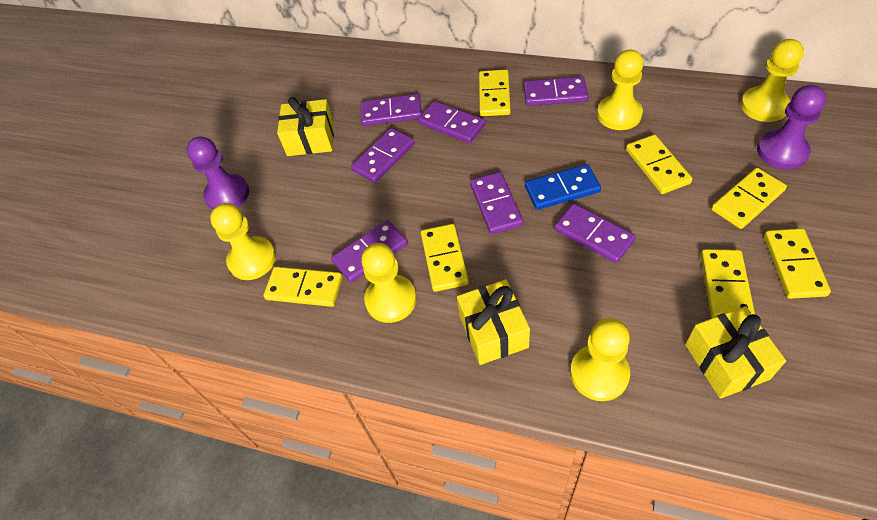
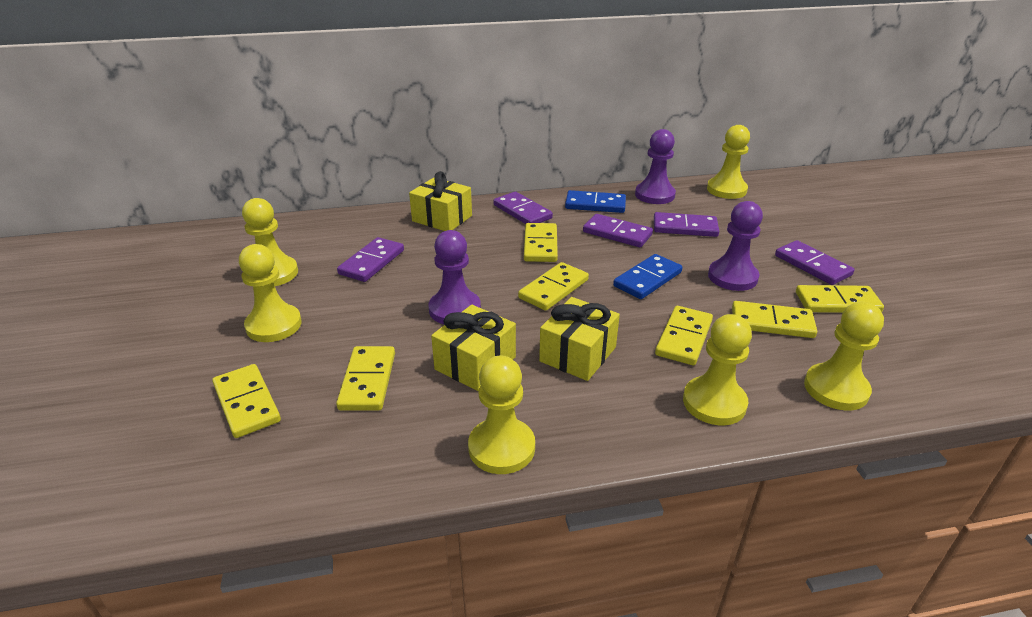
blue domino: [525,164,601,210] = 1 -> [565,190,626,213] [613,254,683,299] = 2
purple domino: [331,220,408,283] [351,128,415,183] [361,94,422,126] [418,101,485,143] [470,172,523,234] [524,77,588,106] [554,204,636,263] = 7 -> [337,237,404,282] [494,192,553,224] [583,214,653,247] [654,212,719,237] [775,240,854,285] = 5
purple pawn: [186,136,249,210] [757,85,827,170] = 2 -> [429,230,481,325] [635,129,676,204] [708,201,763,291] = 3
yellow pawn: [210,203,276,280] [361,243,417,323] [570,318,630,401] [597,50,643,130] [741,39,804,122] = 5 -> [239,244,302,342] [242,198,298,286] [468,356,535,474] [683,314,752,425] [707,125,750,199] [804,302,884,411] = 6

